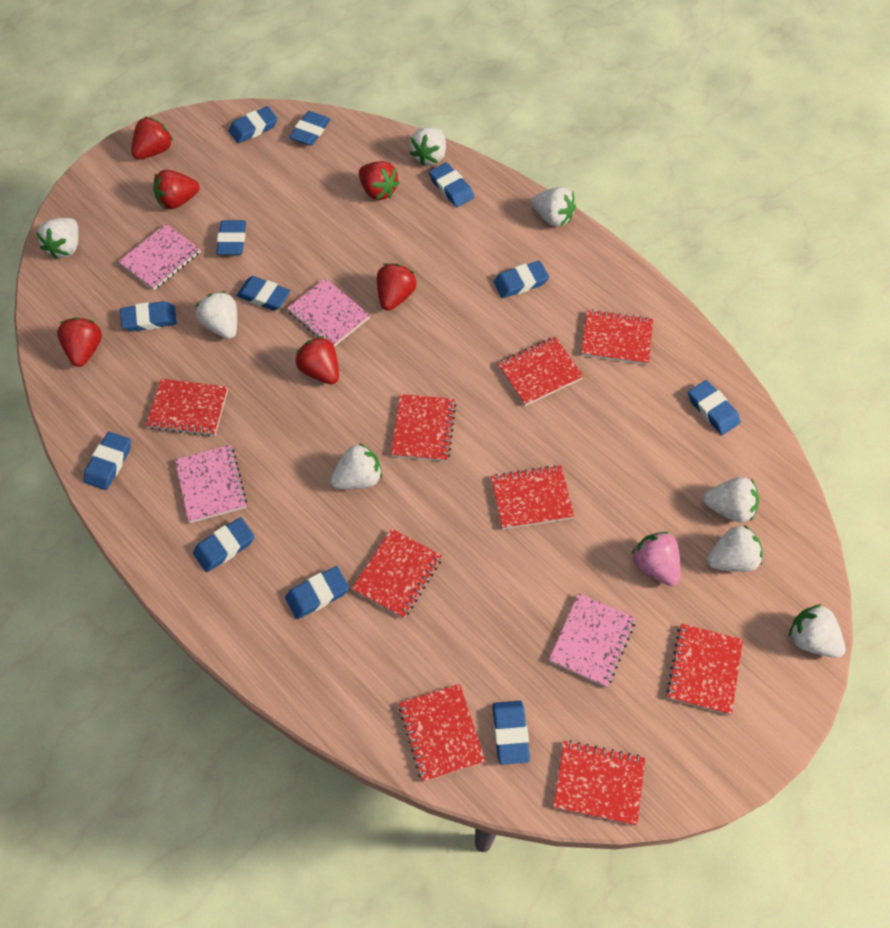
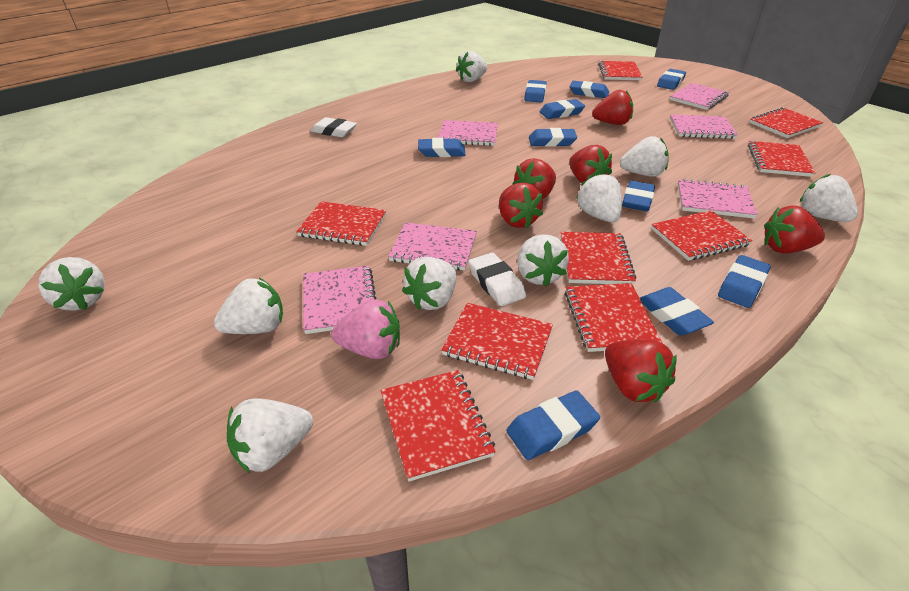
blue eraser: [84,432,131,490] [120,301,176,331] [193,517,255,572] [216,220,246,255] [229,106,278,144] [236,276,291,311] [285,566,349,619] [289,111,331,146] [429,162,474,207] [492,701,530,765] [493,261,549,298] [688,380,740,435] = 12 -> [418,138,466,157] [506,390,600,460] [524,80,547,102] [529,128,577,147] [540,99,585,119] [569,81,609,98] [622,181,655,211] [640,287,714,335] [657,69,686,90] [718,255,771,308] = 10
pink notebook: [118,224,201,290] [175,445,247,523] [287,278,370,347] [549,593,636,687] = 4 -> [303,266,376,334] [388,222,477,270] [438,120,498,146] [670,83,729,110] [670,114,738,139] [678,179,757,219] = 6
white eraser: none = 0 -> [311,117,357,137] [469,253,526,306] = 2
white strawberry: [36,218,79,259] [196,291,237,339] [330,443,382,490] [410,127,446,166] [531,187,576,227] [703,477,759,522] [707,525,763,572] [789,604,846,658] = 8 -> [38,257,105,310] [214,278,283,334] [227,398,313,473] [402,257,456,310] [456,51,487,82] [517,234,569,287] [576,172,622,222] [620,136,669,177] [800,174,858,222] = 9

